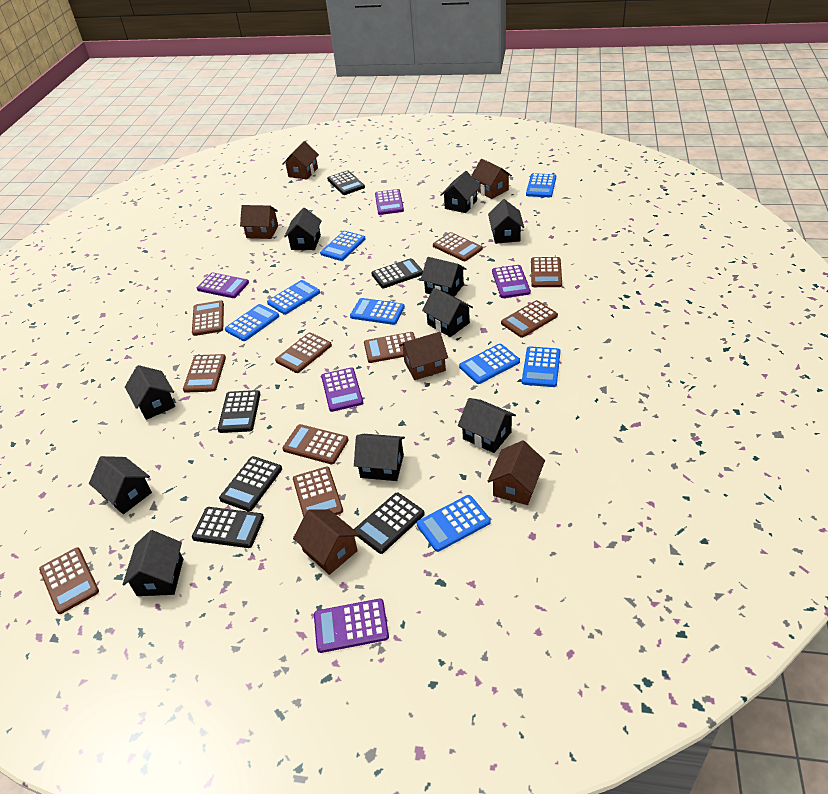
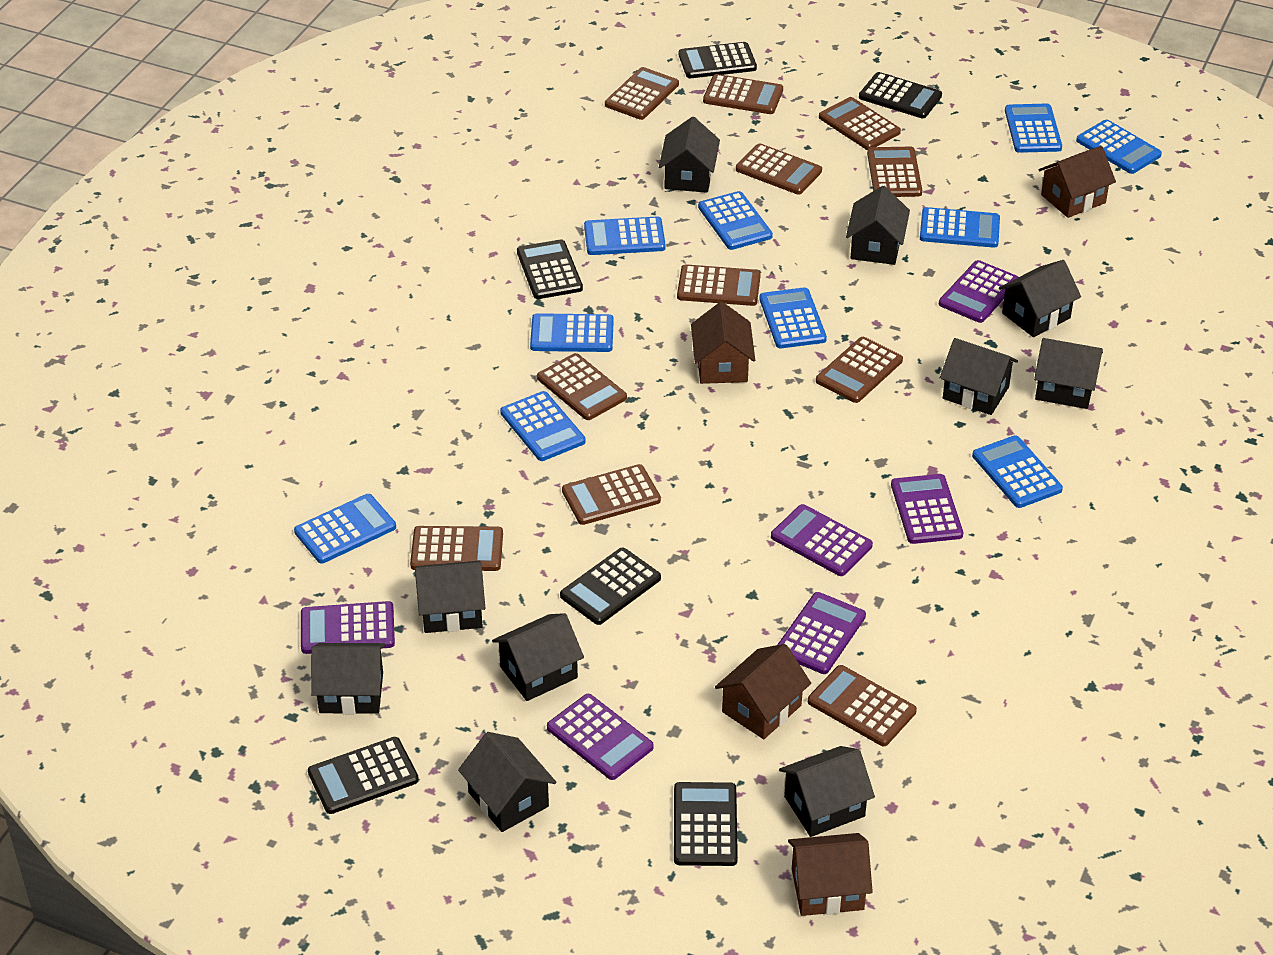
blue calculator: [225,304,279,341] [267,280,320,315] [320,231,366,261] [350,298,405,325] [417,495,491,552] [459,344,520,384] [522,346,561,387] [526,173,556,197] = 8 -> [294,494,396,563] [500,391,586,461] [530,313,614,352] [584,217,666,255] [698,191,773,250] [759,287,827,348] [920,207,1000,248] [972,435,1063,508] [1005,103,1062,153] [1076,119,1162,174] = 10
brown calculator: [39,547,99,614] [183,354,226,393] [192,300,224,336] [275,332,332,373] [282,424,349,464] [293,466,343,517] [364,332,415,363] [433,232,483,261] [501,300,558,338] [531,257,562,287] = 10 -> [410,526,503,571] [537,353,627,420] [562,464,661,525] [605,67,679,120] [677,264,761,306] [703,74,783,114] [736,143,822,195] [808,665,917,746] [816,337,903,403] [819,97,901,150] [867,147,922,197] = 11
brown house: [240,205,278,239] [282,141,319,179] [293,509,360,575] [399,332,448,380] [471,159,512,199] [488,440,545,505] = 6 -> [691,302,755,384] [715,644,811,739] [788,833,873,916] [1038,146,1116,218] = 4
purple calculator: [197,272,249,298] [314,598,389,653] [321,367,363,412] [375,189,404,215] [492,265,531,298] = 5 -> [301,601,395,654] [547,694,654,780] [771,504,873,576] [777,592,866,674] [891,474,963,544] [939,260,1018,323] = 6

